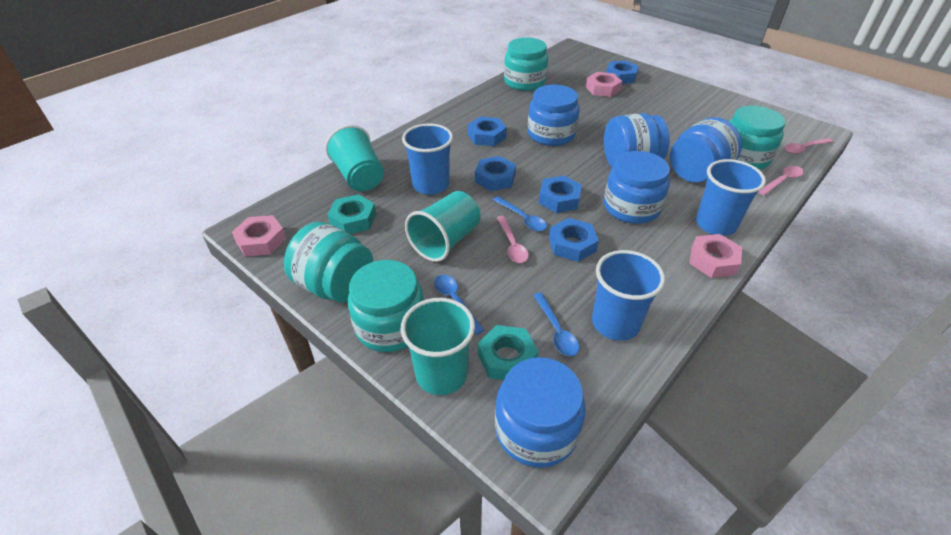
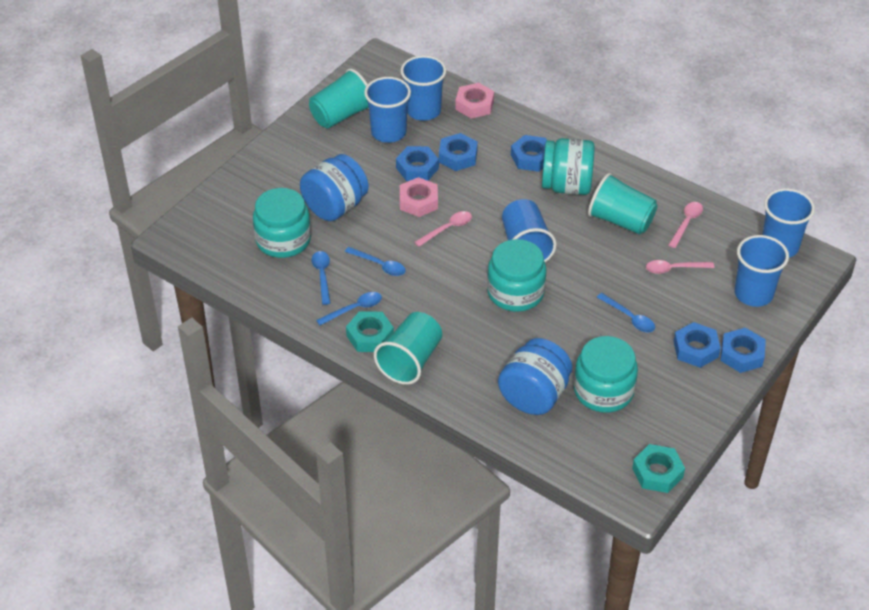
blue cup: [402,123,453,195] [592,250,665,341] [696,159,766,236] = 3 -> [364,77,411,143] [400,55,446,121] [502,199,556,262] [734,235,789,307] [762,188,815,258] = 5
blue jar: [495,357,586,468] [528,85,580,146] [604,113,669,168] [604,151,670,224] [670,117,742,182] = 5 -> [300,154,369,221] [498,338,572,415] = 2
blue spoon: [434,275,484,335] [493,196,547,231] [533,292,579,356] = 3 -> [311,251,331,305] [316,292,382,325] [345,247,406,276] [597,293,655,333] = 4
pink nut: [232,215,286,257] [586,72,622,97] [689,234,742,278] = 3 -> [400,177,438,217] [455,83,494,118] = 2

